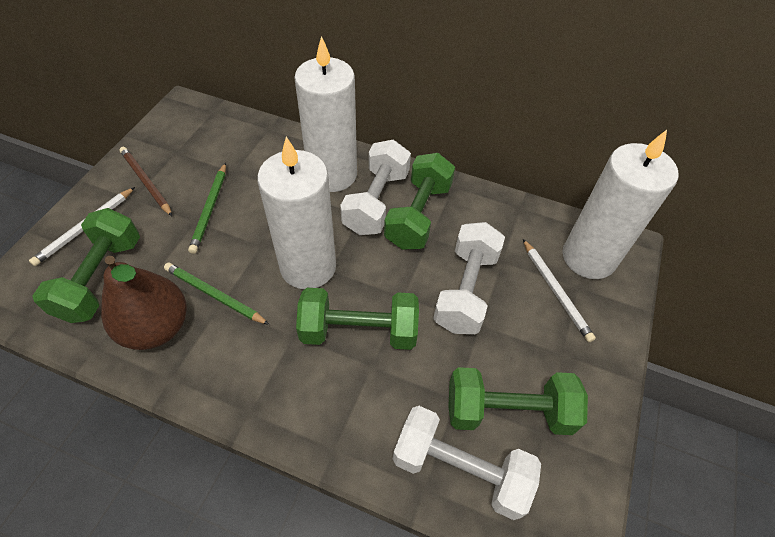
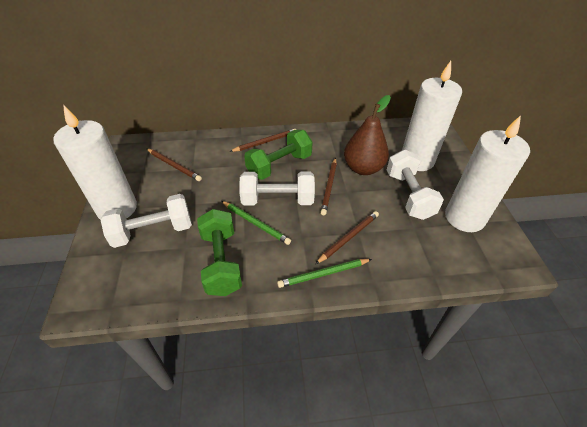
brown pencil: [119,147,173,217] = 1 -> [146,148,202,181] [229,129,296,152] [316,211,379,264] [320,158,337,215] = 4
green dumbbell: [32,208,140,323] [296,288,419,350] [384,153,455,250] [448,367,588,435] = 4 -> [197,209,242,296] [244,130,313,180] = 2
white pencil: [29,187,135,266] [523,239,596,342] = 2 -> none = 0

